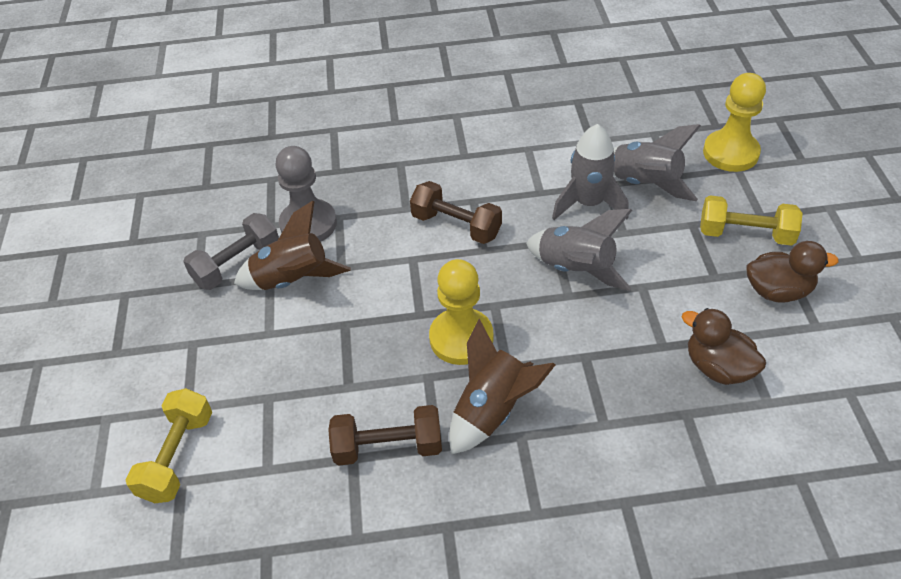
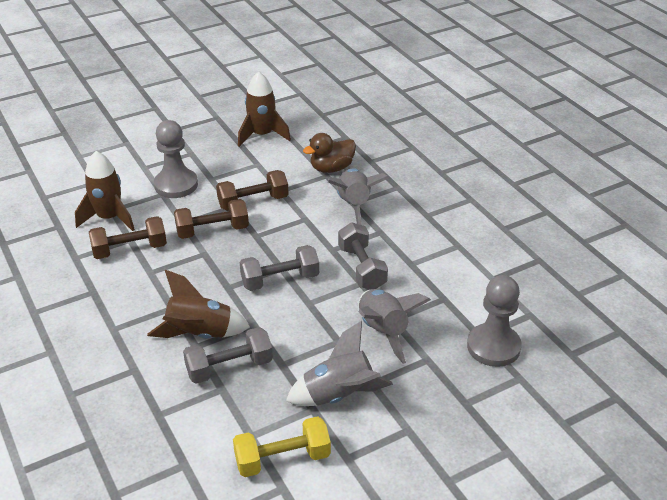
brown duck: [682,308,766,385] [746,241,839,303] = 2 -> [303,133,356,173] = 1
brown dumbbell: [328,405,442,466] [410,181,502,244] = 2 -> [89,216,167,259] [174,199,249,239] [216,170,288,211] = 3
brown rocket: [234,201,351,290] [449,319,555,454] = 2 -> [75,151,135,231] [147,270,250,339] [238,71,291,147] = 3
grey dumbbell: [183,213,279,290] = 1 -> [183,327,273,384] [240,245,319,291] [338,222,388,290] = 3
grey pawn: [275,146,337,242] = 1 -> [154,120,198,198] [467,275,522,367] = 2
yellow dumbbell: [126,388,212,503] [700,195,803,246] = 2 -> [233,416,331,477] = 1
yellow pawn: [429,259,494,365] [703,73,766,172] = 2 -> none = 0

